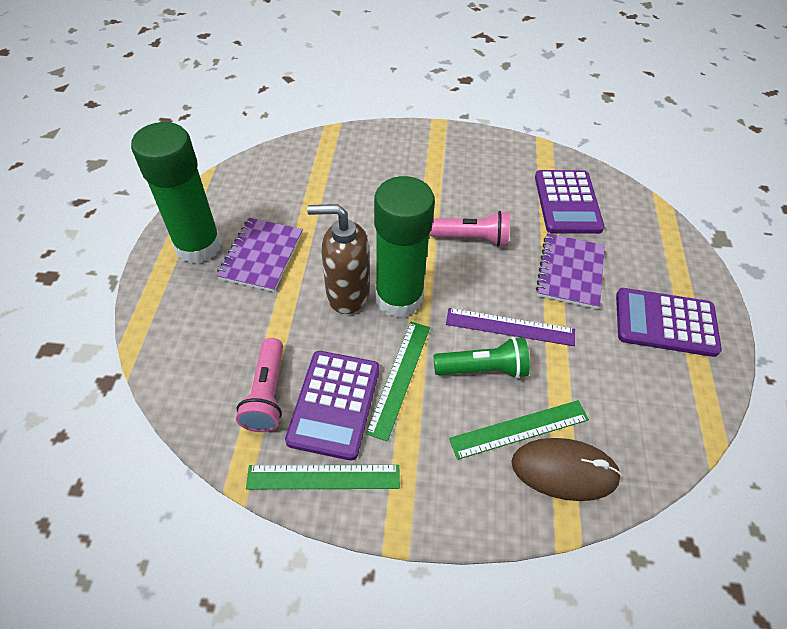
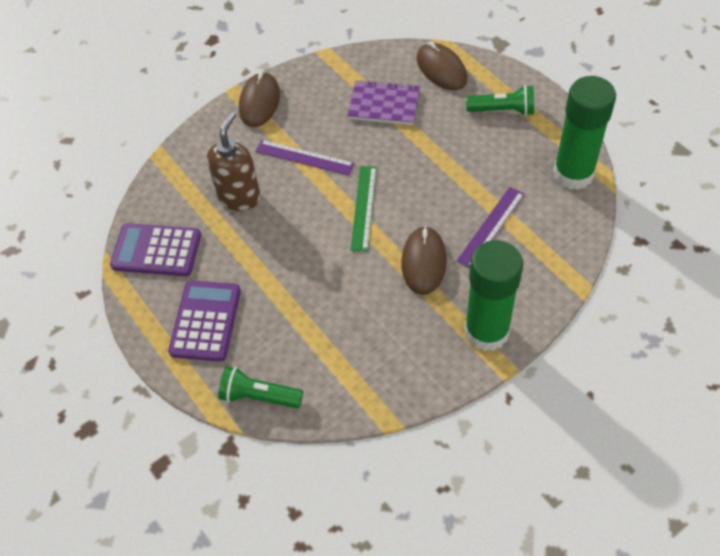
brown mouse: [511,438,622,501] = 1 -> [239,72,280,127] [401,226,447,295] [417,41,467,90] = 3
green flashlight: [433,337,530,378] = 1 -> [218,366,303,408] [466,85,534,116] = 2
green ruler: [246,465,400,489] [366,322,430,441] [449,400,589,460] = 3 -> [350,166,377,252] = 1
pink flashlight: [236,338,283,432] [430,211,510,247] = 2 -> none = 0
purple calculator: [285,351,380,461] [535,170,604,234] [616,288,722,357] = 3 -> [110,223,201,276] [168,280,241,362] = 2
purple notebook: [216,218,303,292] [536,233,605,309] = 2 -> [347,80,420,125] = 1
purple ruler: [446,308,575,346] = 1 -> [255,140,355,176] [457,187,524,268] = 2

